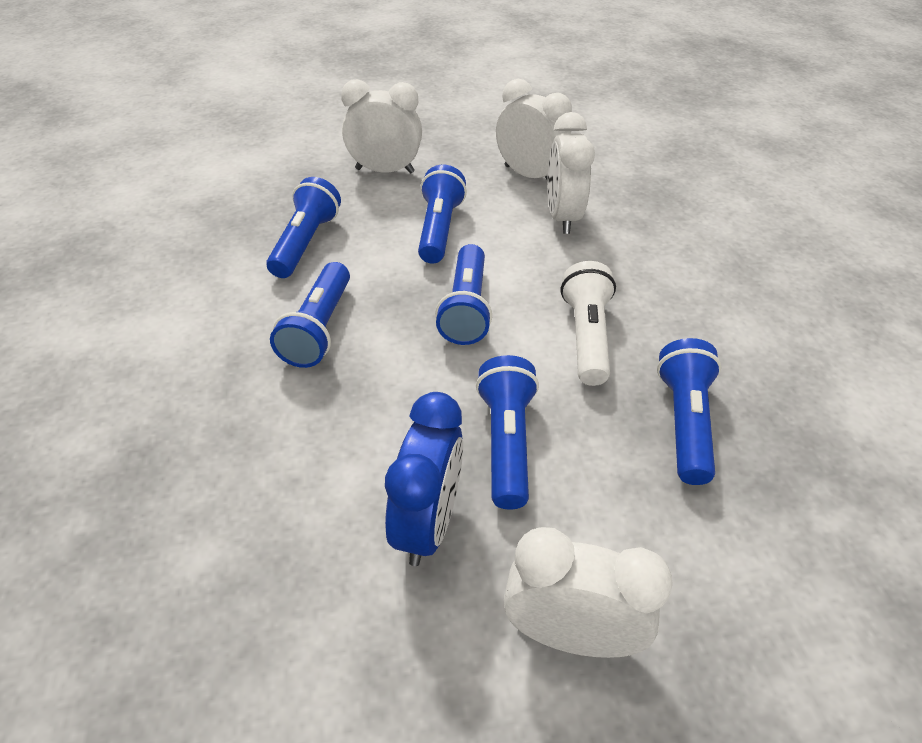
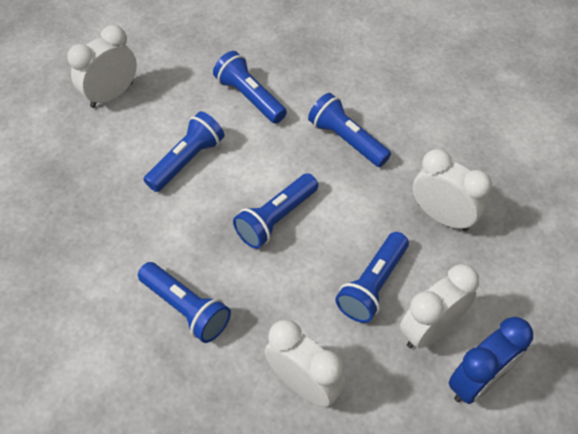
white flashlight: [561,261,616,386] = 1 -> none = 0

